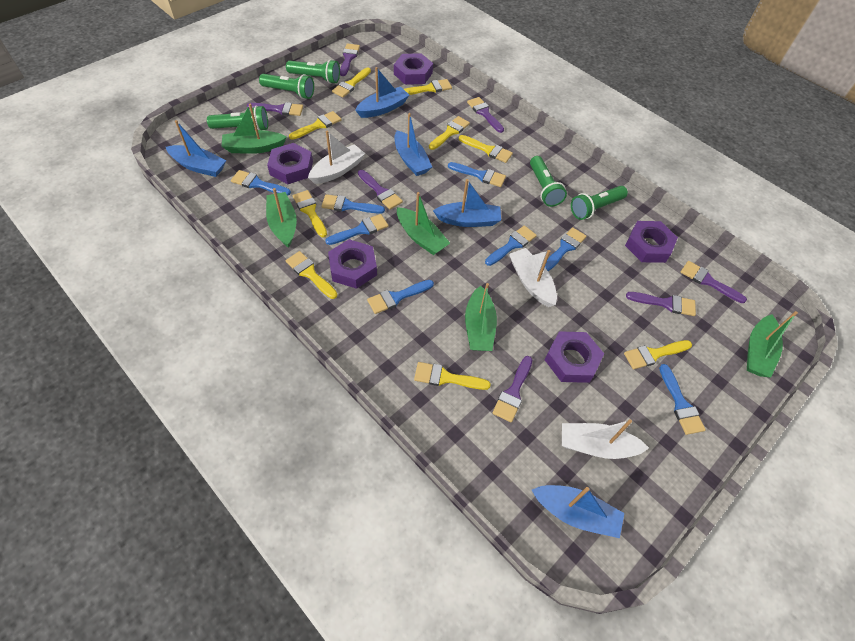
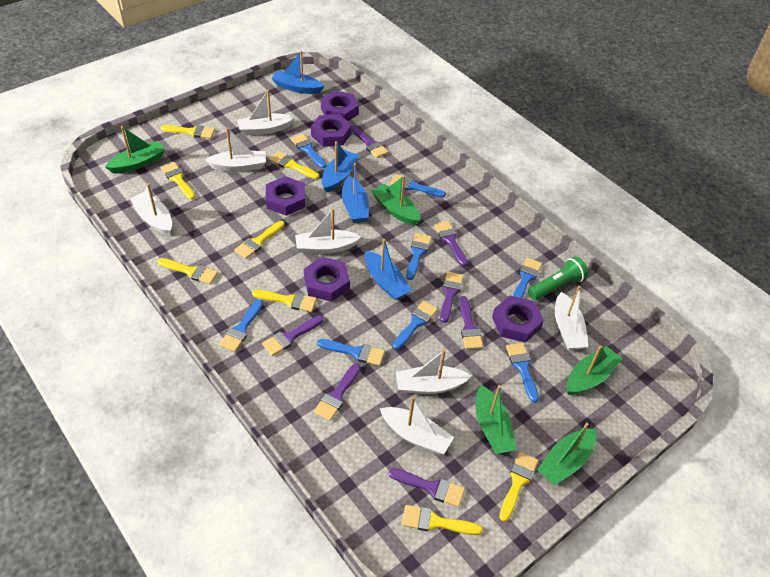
blue boat: [166,120,226,177] [355,67,409,118] [394,113,432,176] [433,179,501,227] [532,485,624,538] = 5 -> [271,51,324,94] [322,141,359,193] [342,163,369,223] [365,239,412,300] = 4
green flashlight: [207,105,268,130] [259,74,314,99] [286,59,340,84] [530,156,567,207] [571,186,628,220] = 5 -> [528,256,588,300] = 1
white boat: [308,131,365,184] [509,248,557,307] [562,419,649,459] = 3 -> [130,183,172,235] [205,127,266,172] [237,90,295,136] [295,208,362,254] [380,397,454,454] [396,349,471,394] [555,286,588,350] = 7
yellow brush: [285,251,337,299] [289,111,342,140] [292,190,327,238] [332,67,371,97] [404,79,452,95] [414,362,491,390] [429,116,470,150] [459,135,513,163] [624,340,692,369] = 9 -> [157,258,218,284] [160,125,215,139] [161,162,195,200] [234,221,285,259] [252,290,317,312] [269,151,319,179] [402,505,483,535] [499,452,538,522] = 8

